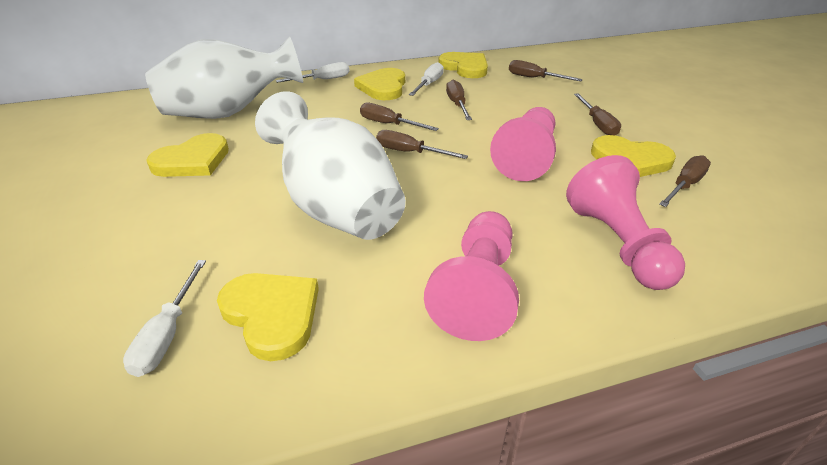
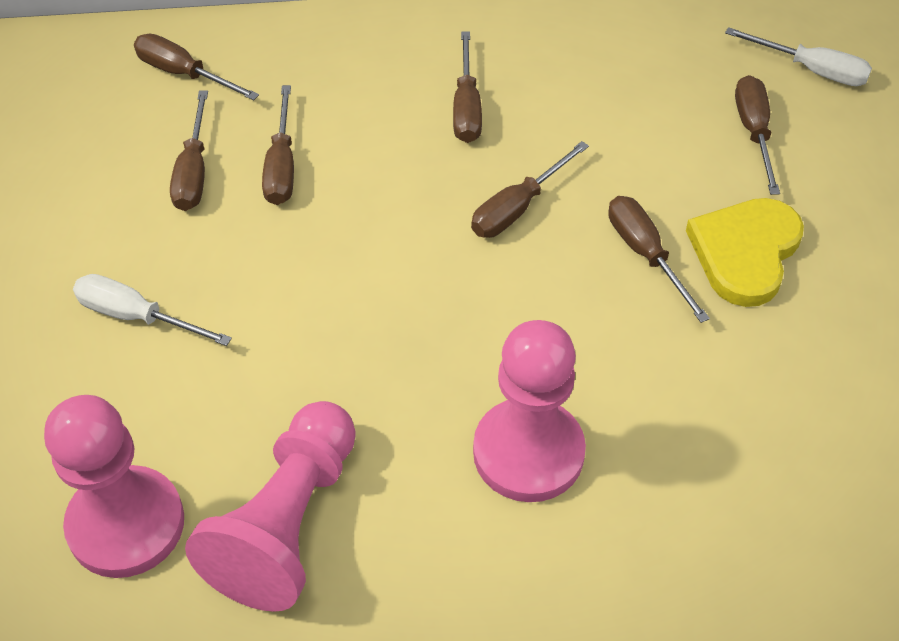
brown screwdriver: [360,103,439,131] [376,130,468,159] [446,80,472,120] [509,60,583,81] [574,93,621,135] [659,155,711,207] = 6 -> [134,34,259,100] [170,90,208,211] [262,85,294,205] [453,31,482,143] [471,141,589,238] [608,196,710,323] [735,75,780,195] = 7
white screwdriver: [123,260,206,377] [276,62,350,83] [409,62,444,96] = 3 -> [73,274,232,346] [725,27,872,86] = 2
white vase: [145,36,303,119] [255,91,406,240] = 2 -> none = 0
yellow heart: [146,133,229,177] [217,273,319,361] [354,68,405,100] [439,52,488,78] [591,135,676,177] = 5 -> [686,198,804,307] = 1

